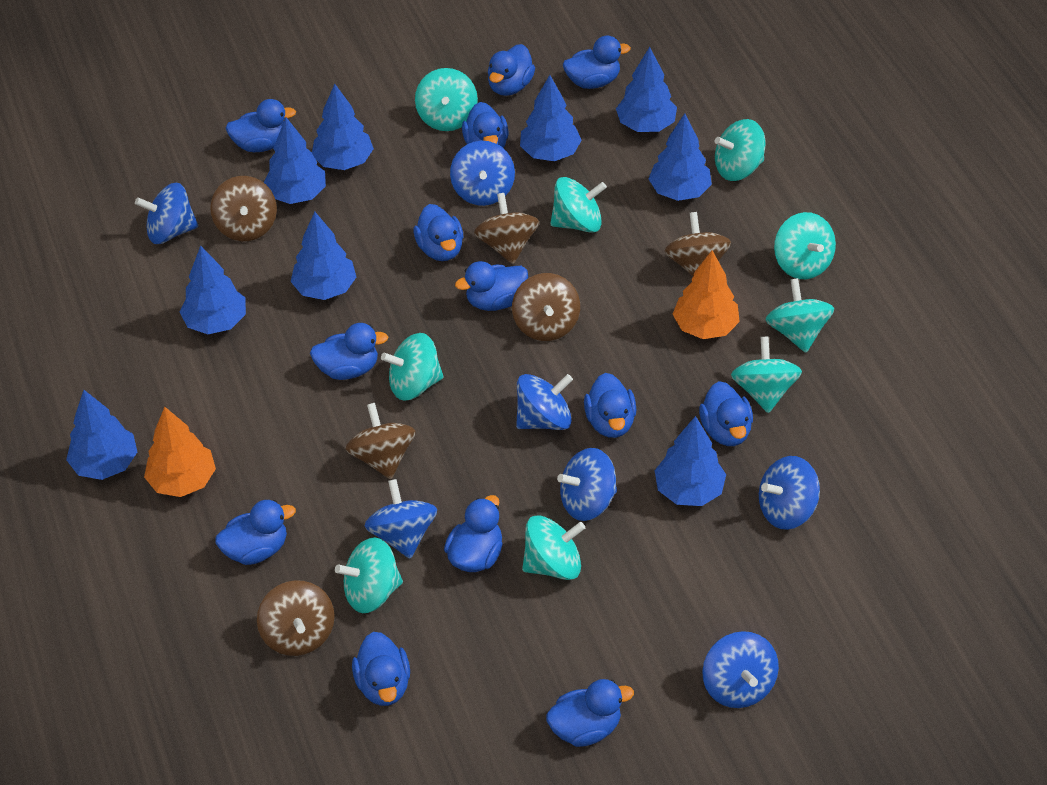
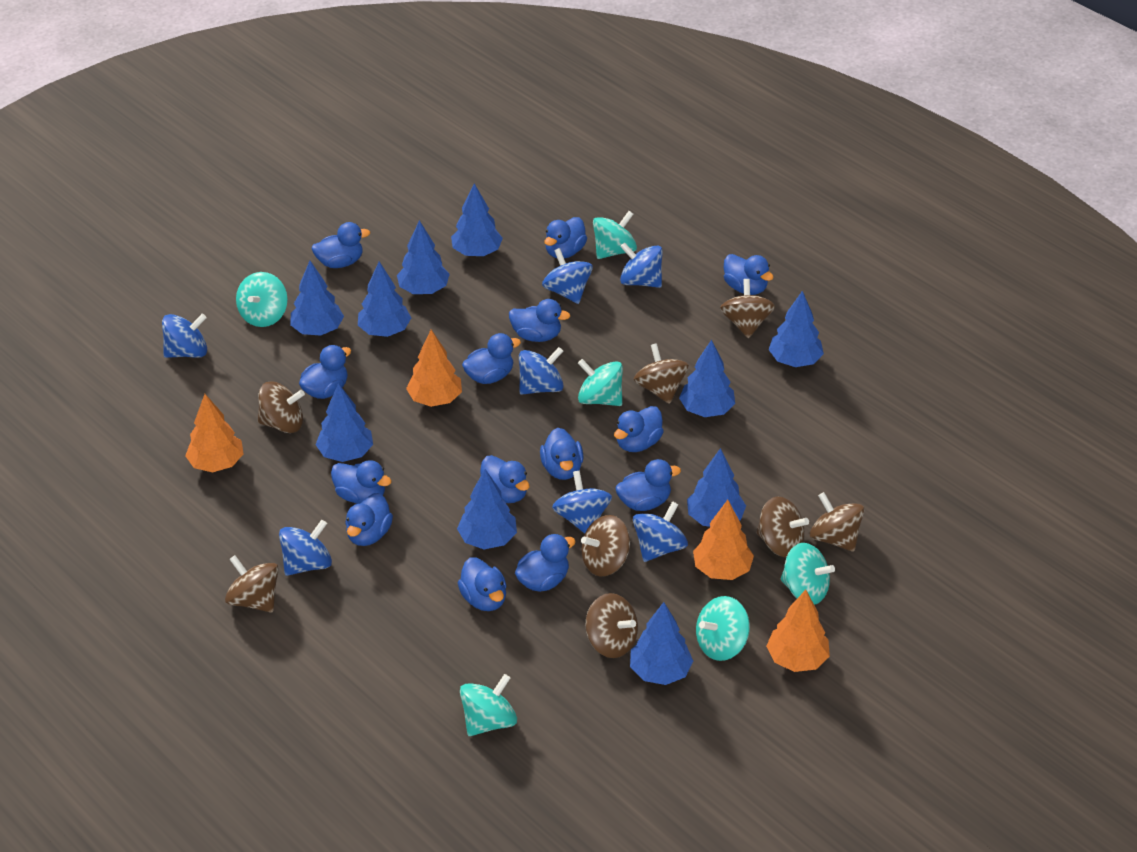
blue duck: [215,500,296,565] [225,99,296,152] [310,323,388,380] [352,632,410,706] [413,204,463,261] [444,495,503,572] [455,261,528,311] [462,102,509,148] [488,44,535,96] [546,679,634,747] [563,36,631,89] [584,373,637,438] [699,381,753,446] = 13 -> [299,345,351,399] [312,222,370,268] [331,460,392,504] [345,493,393,546] [458,557,506,611] [462,333,521,384] [480,455,530,503] [509,299,570,342] [515,534,576,592] [540,428,584,480] [544,217,587,259] [614,406,664,452] [615,459,681,511] [723,254,774,295] = 14
blue tree: [66,390,137,480] [180,246,246,334] [264,117,326,204] [291,212,356,300] [312,84,374,170] [520,75,582,161] [616,47,677,132] [649,114,712,201] [654,416,726,506] = 9 -> [290,261,344,336] [316,383,373,462] [358,262,411,337] [397,220,450,294] [451,183,503,256] [457,469,517,549] [630,602,693,685] [679,340,735,417] [687,448,746,527] [769,291,824,367] = 10
brown spinning top: [210,176,277,241] [257,580,335,656] [346,403,416,479] [474,193,539,264] [512,273,580,341] [664,212,731,276] = 6 -> [225,555,279,613] [258,382,305,433] [581,515,630,576] [585,593,638,658] [634,343,689,404] [720,279,775,338] [756,496,809,557] [810,492,865,552] = 8
orange tree: [144,407,216,497] [673,250,740,339] = 2 -> [185,394,244,472] [406,330,462,407] [693,500,754,580] [766,590,830,672] = 4
turquoise spinning top: [335,537,403,613] [381,333,444,401] [415,68,478,131] [522,516,585,580] [550,177,607,233] [715,119,766,181] [731,336,802,413] [765,278,834,353] [774,212,836,279] = 9 -> [236,272,287,327] [460,674,517,736] [578,359,623,406] [593,211,637,259] [696,596,750,661] [781,543,835,605] = 6

